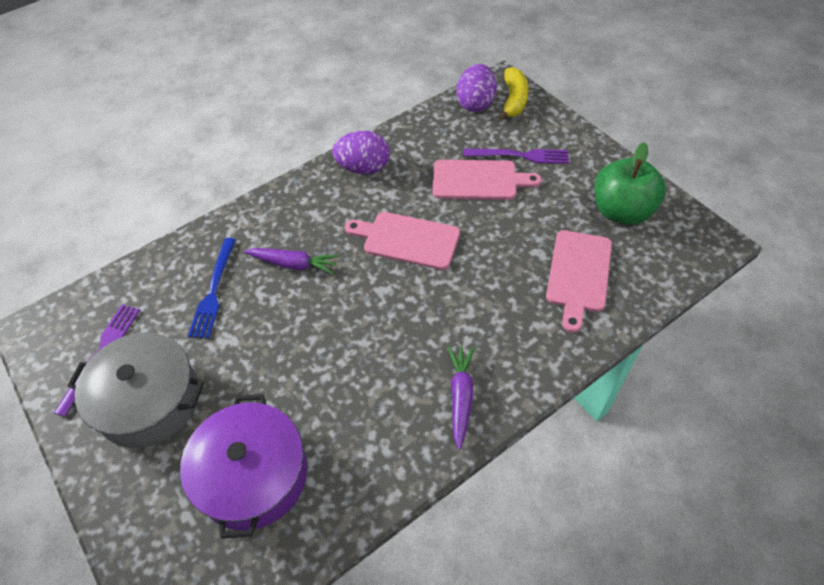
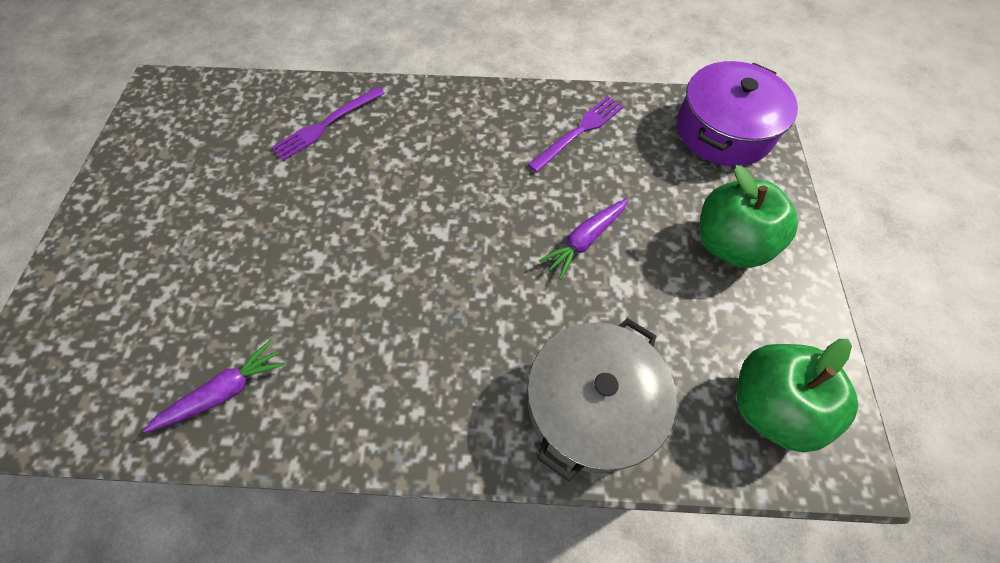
blue fork: [188,238,236,339] = 1 -> none = 0
green apple: [594,142,666,225] = 1 -> [700,165,798,268] [737,339,858,453] = 2
pink cutting board: [345,212,460,270] [433,160,542,200] [546,230,612,333] = 3 -> none = 0
purple egg: [332,131,390,174] [457,64,497,112] = 2 -> none = 0
yellow banana: [498,67,529,121] = 1 -> none = 0

